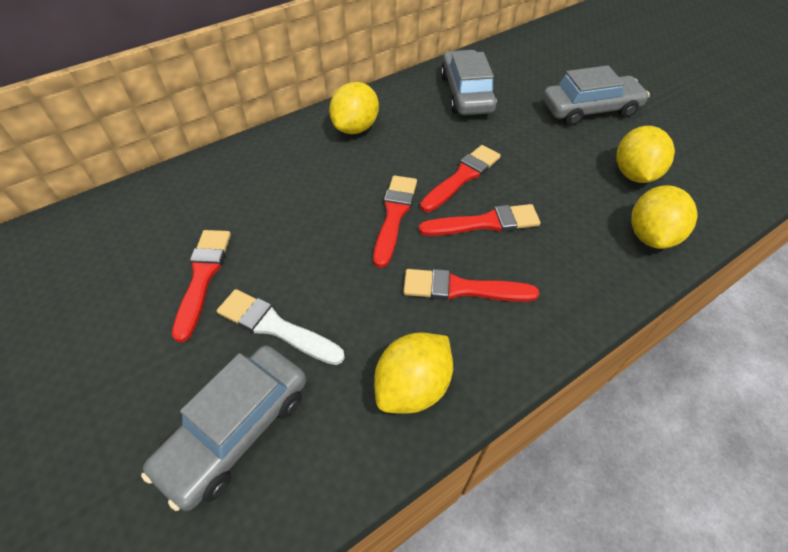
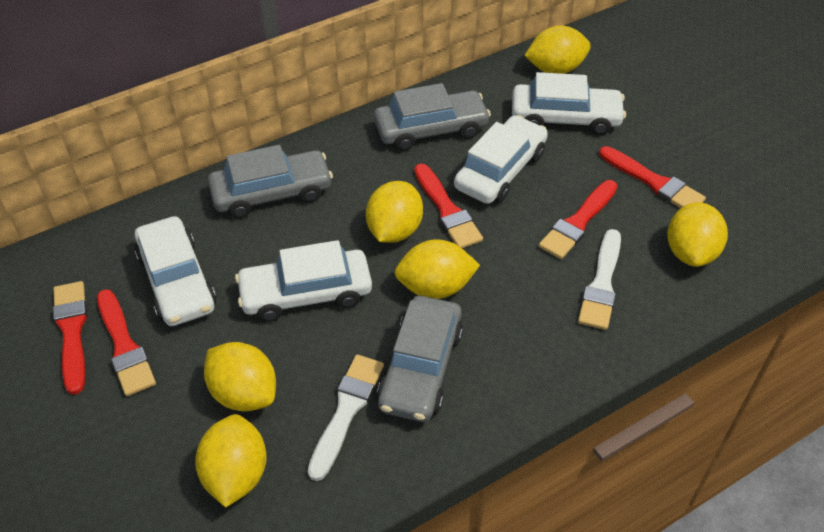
white brush: [217,289,345,365] = 1 -> [308,355,384,481] [578,229,621,330] = 2
white car: none = 0 -> [135,216,216,326] [235,240,372,322] [454,115,548,204] [512,72,626,135] = 4
yellow lemon: [329,82,379,134] [374,332,453,414] [616,126,675,183] [631,185,698,249] = 4 -> [195,414,267,508] [204,342,276,411] [366,181,423,243] [394,239,480,299] [524,25,591,74] [667,202,728,267] = 6

